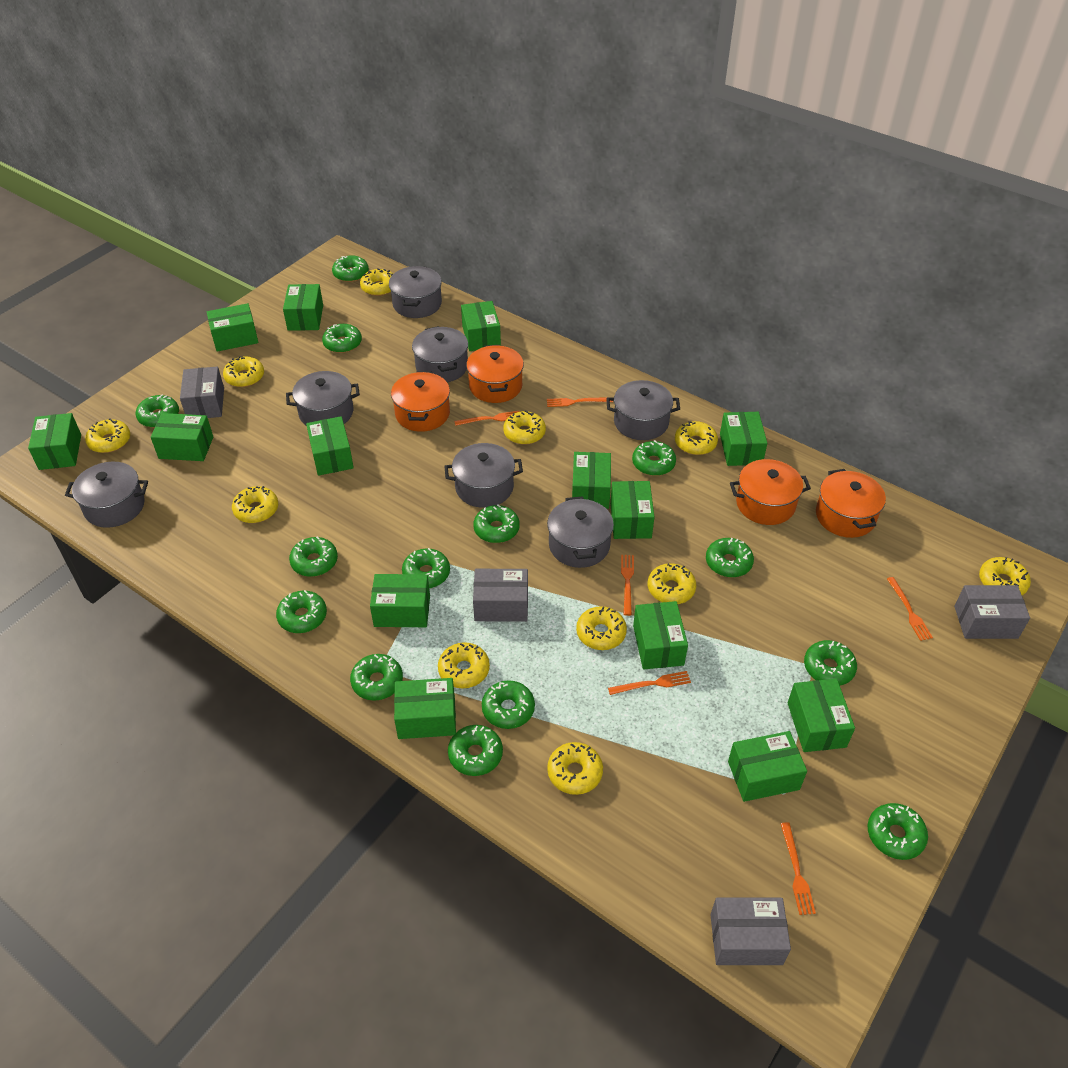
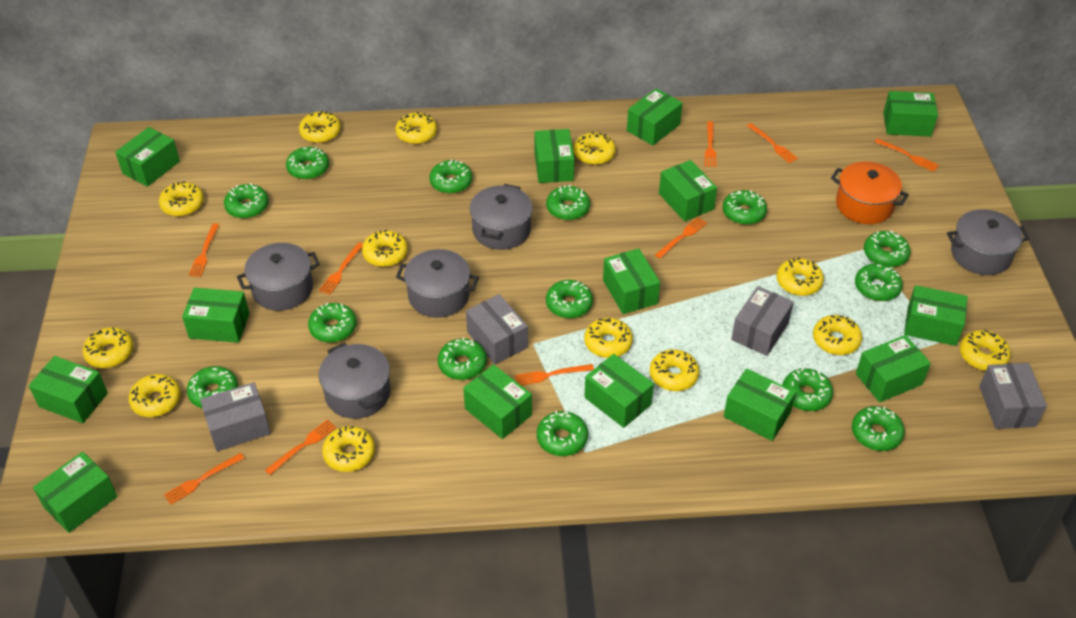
grey pot: [65,462,148,528] [286,371,360,426] [389,266,442,318] [412,326,468,382] [444,443,523,508] [547,496,614,568] [606,380,680,440] = 7 -> [237,243,320,311] [318,343,391,419] [396,249,479,318] [470,184,533,250] [947,209,1029,275] = 5
orange fork: [454,410,520,426] [547,398,613,407] [608,671,691,695] [621,555,634,616] [781,822,816,915] [887,577,933,641] = 6 -> [164,453,244,505] [189,223,219,277] [265,419,336,475] [319,242,363,295] [515,364,594,385] [655,217,707,259] [705,121,716,167] [747,123,798,163] [875,138,939,172] = 9
orange pot: [391,371,450,432] [466,345,524,403] [730,459,811,525] [816,469,886,538] = 4 -> [831,161,909,224] = 1
yellow donut: [85,418,130,453] [223,356,264,387] [232,486,278,523] [360,268,393,296] [438,642,490,688] [503,410,546,445] [547,742,603,795] [576,606,627,650] [648,563,696,604] [675,421,718,455] [979,557,1031,595] = 11 -> [83,327,133,368] [129,374,181,417] [159,181,204,216] [299,111,341,143] [322,426,375,472] [362,229,408,267] [395,112,437,144] [574,132,616,165] [584,318,633,358] [650,349,699,391] [777,257,824,296] [813,315,862,355] [960,330,1011,371] = 13

